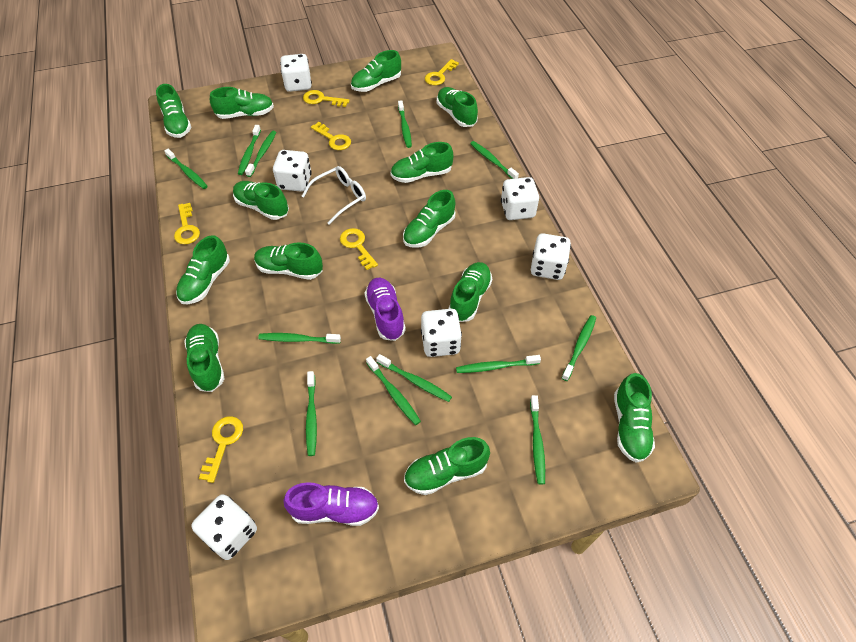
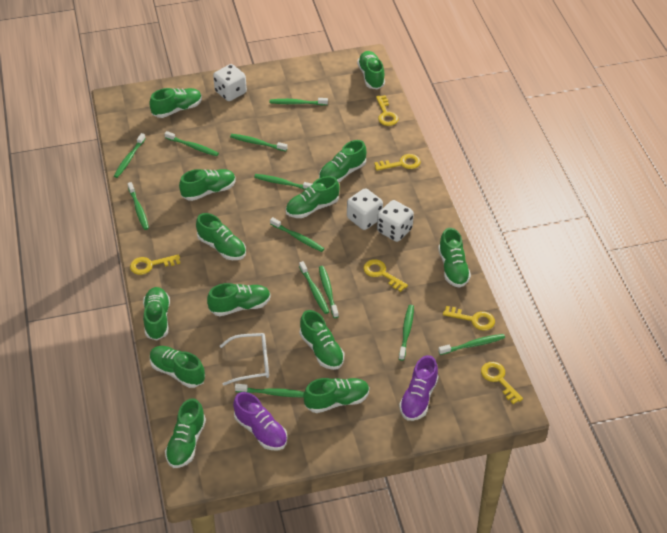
white dice: [191,494,257,560] [273,150,312,192] [280,54,312,92] [421,309,462,357] [501,177,539,220] [531,233,571,280] = 6 -> [213,64,247,101] [347,188,383,230] [377,200,414,242] = 3

